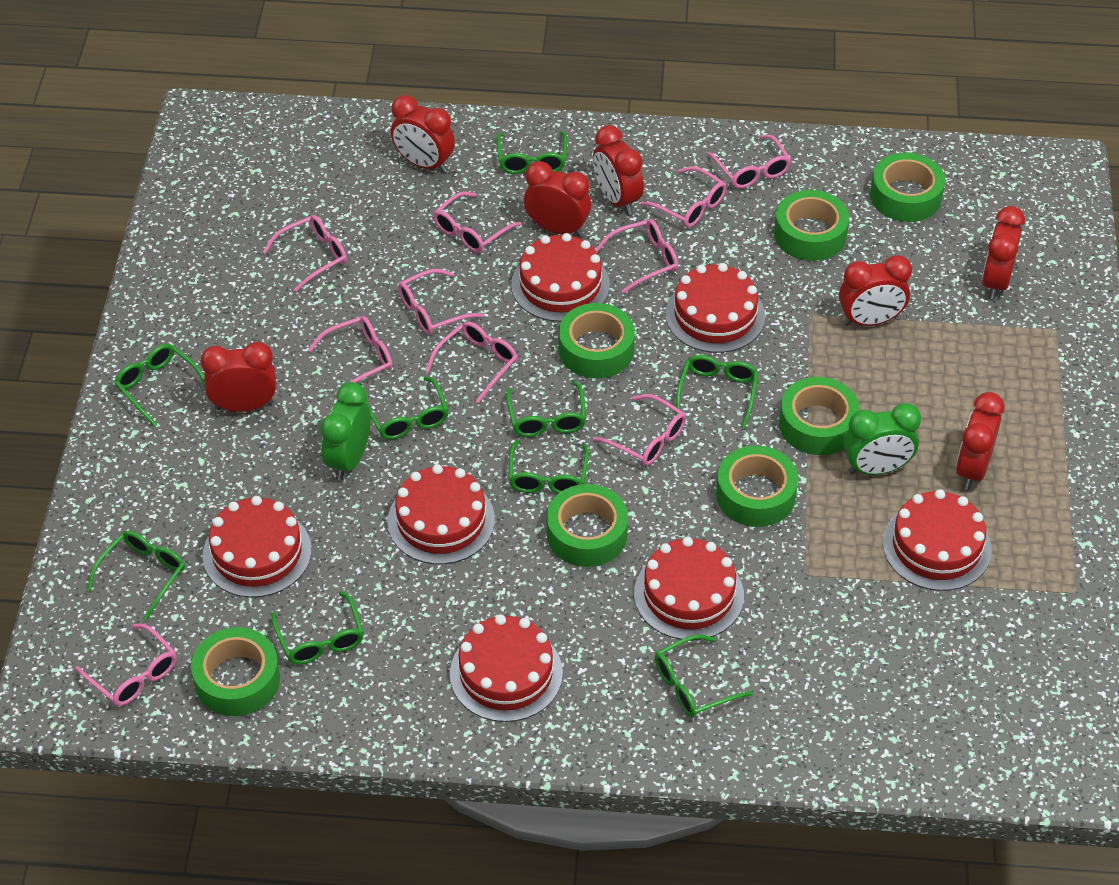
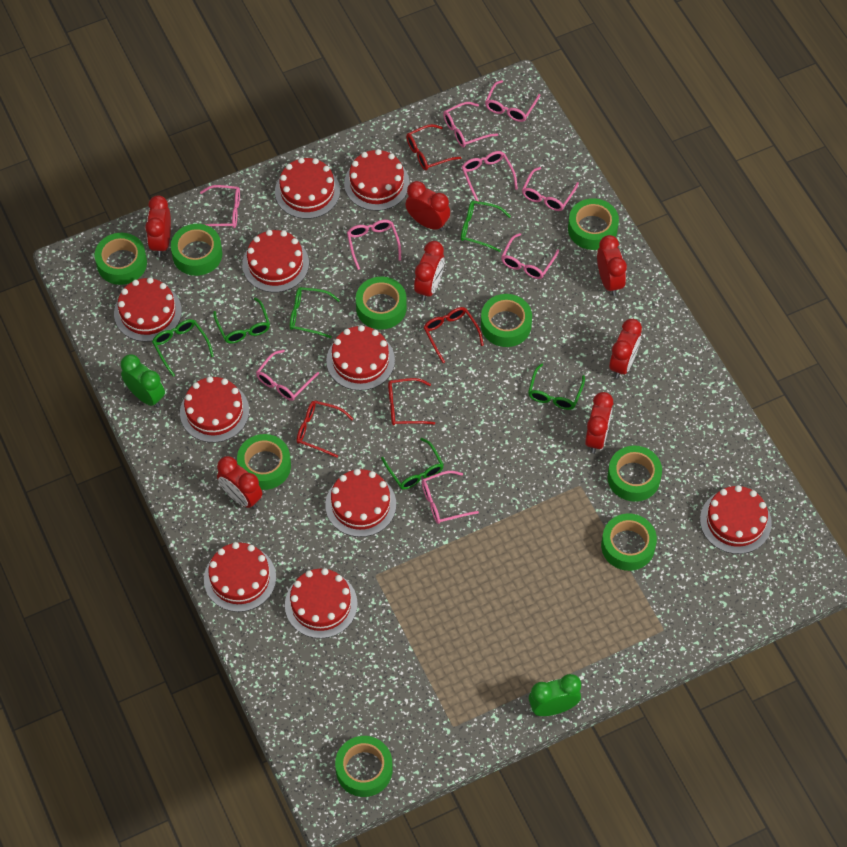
green glasses: [87,531,185,621] [115,344,205,427] [271,591,364,664] [365,377,449,439] [497,131,567,174] [506,381,586,437] [508,439,589,494] [655,634,753,718] [676,355,758,429] = 9 -> [152,319,214,377] [213,298,270,344] [290,287,340,338] [381,438,444,490] [461,201,511,252] [528,363,585,410] = 6
green tape: [191,627,280,716] [547,484,628,567] [559,303,635,378] [716,446,798,527] [774,190,849,261] [779,377,860,455] [870,153,945,222] = 7 -> [95,233,147,285] [171,224,222,276] [237,434,291,490] [335,736,393,797] [356,276,407,330] [481,294,532,347] [568,198,619,250] [601,513,657,571] [607,446,662,502] = 9
pink glasses: [75,624,176,706] [263,215,347,292] [308,316,393,395] [398,269,484,334] [425,321,518,403] [433,192,522,253] [593,394,686,466] [596,219,678,293] [640,166,726,227] [707,135,791,188] = 10 -> [200,185,240,228] [256,350,319,401] [347,220,401,270] [422,471,479,524] [443,102,498,147] [462,151,518,201] [485,80,540,122] [501,233,559,279] [522,167,579,211] = 9
red cake: [203,496,312,598] [387,464,495,564] [450,615,563,722] [511,233,610,322] [634,537,744,641] [665,263,765,353] [882,489,992,591] = 7 -> [114,277,182,342] [180,376,249,443] [204,542,276,612] [242,230,309,292] [275,157,340,219] [285,568,358,638] [325,469,396,537] [326,325,395,391] [344,149,410,211] [700,485,772,554] = 10
red glasses: none = 0 -> [297,400,353,458] [388,378,435,425] [406,124,462,170] [424,307,484,363] = 4

